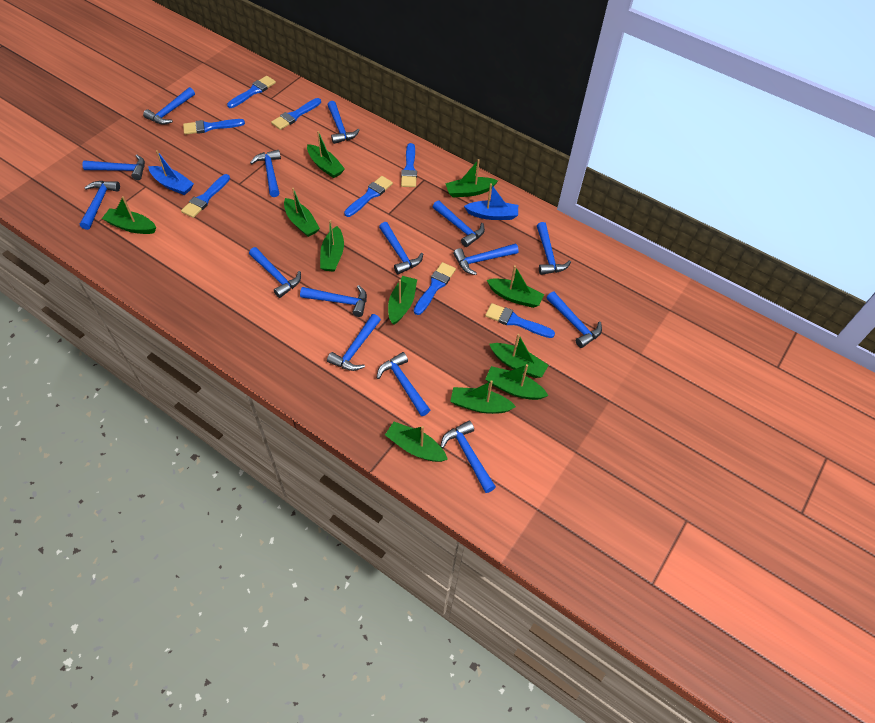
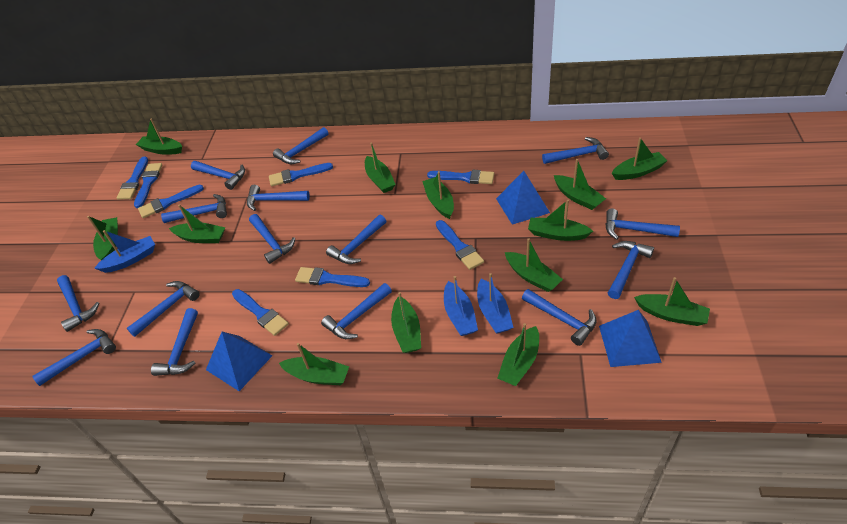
blue boat: [148,150,194,195] [464,183,518,220] = 2 -> [94,230,155,273] [444,276,478,336] [477,273,514,334] = 3
blue pyramid: none = 0 -> [206,332,272,391] [496,171,550,225] [599,310,662,367] = 3
green boat: [102,196,156,234] [284,188,320,237] [307,131,345,178] [320,220,344,272] [385,422,448,462] [388,276,417,325] [445,159,498,198] [450,380,516,414] [485,364,548,400] [487,265,544,308] [490,334,549,378] = 11 -> [87,216,118,260] [136,118,182,155] [169,204,225,243] [279,343,349,385] [365,142,396,193] [391,292,421,353] [422,171,454,219] [497,323,539,386] [505,238,563,292] [528,200,593,241] [554,159,606,210] [612,137,668,180] [634,277,710,326] = 13

